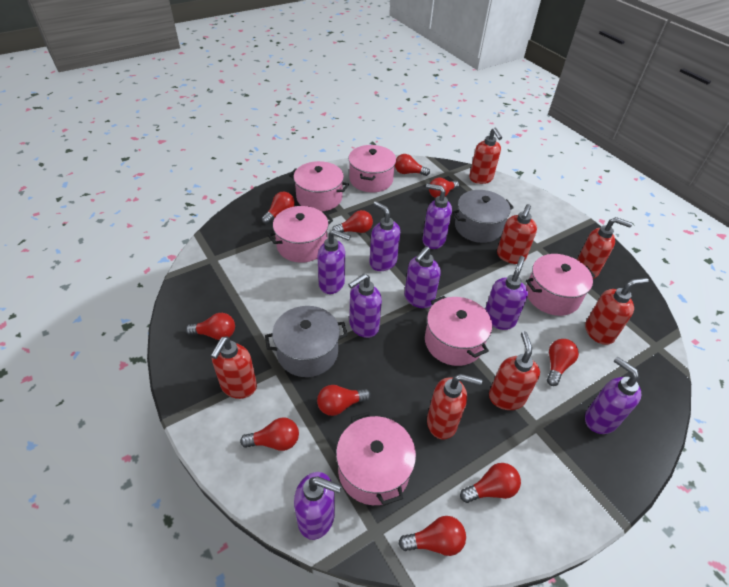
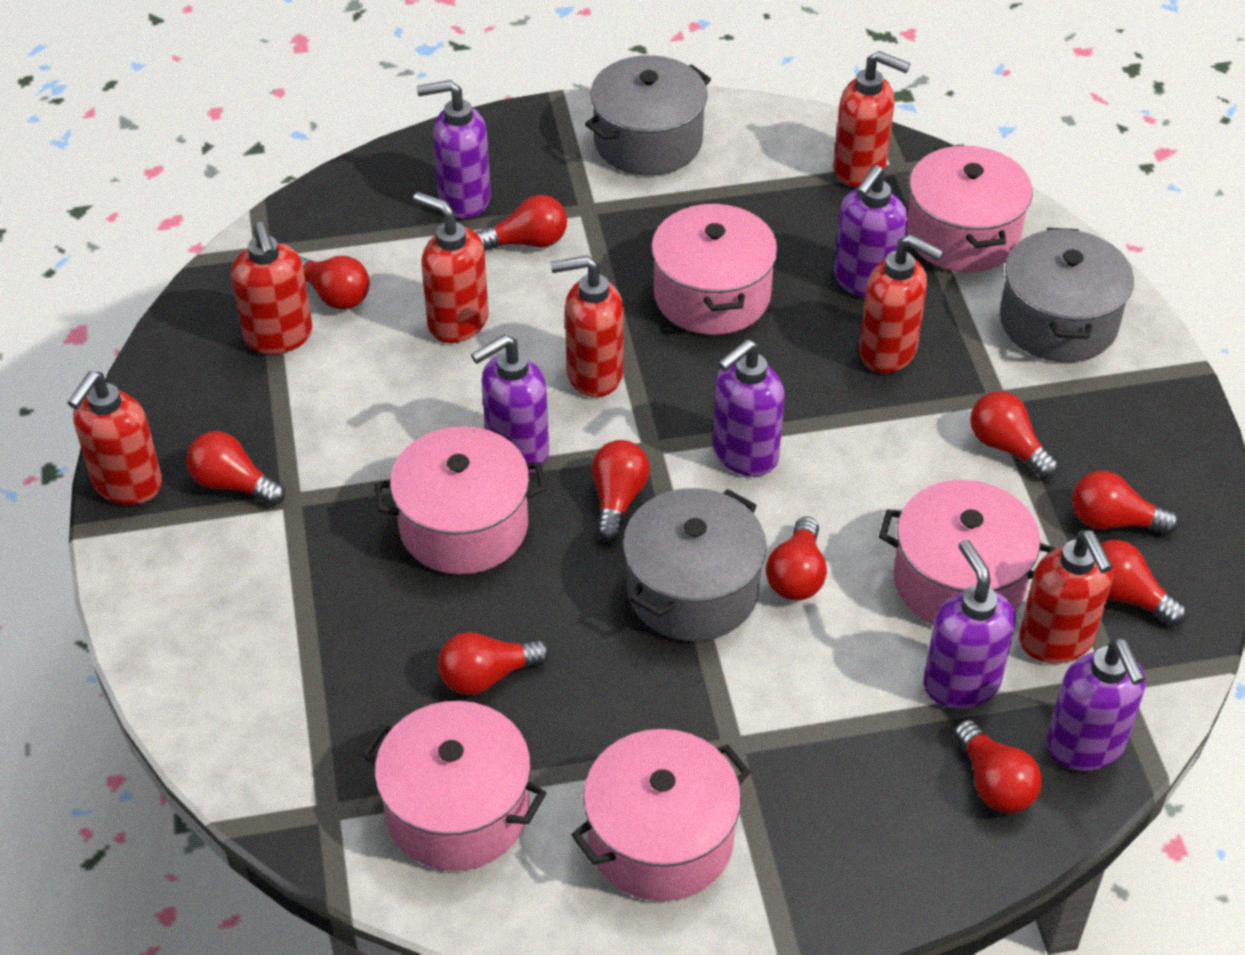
grey pot: [265,306,348,377] [452,190,514,243] = 2 -> [585,55,711,175] [623,488,766,641] [1000,228,1134,362] = 3
purple soap dispenser: [294,472,342,540] [317,230,351,294] [348,274,382,338] [369,201,400,271] [404,246,441,308] [422,183,452,249] [485,256,528,330] [585,357,641,434] = 8 -> [417,80,491,219] [471,335,549,473] [713,339,785,477] [834,165,908,297] [924,540,1016,709] [1046,638,1146,771] = 6

